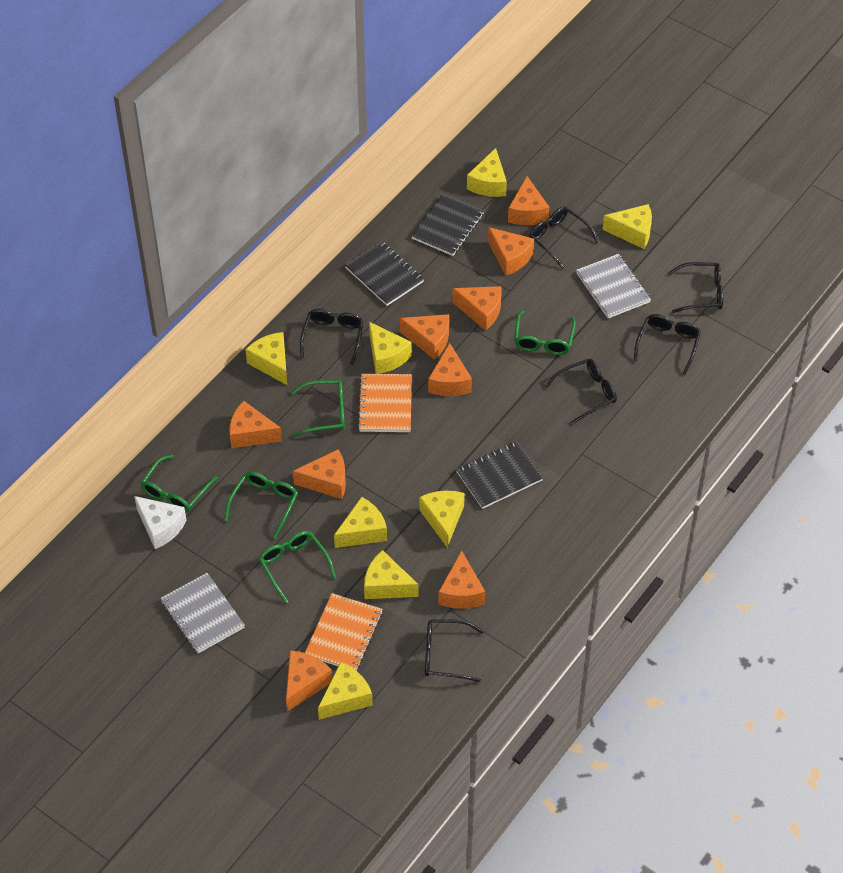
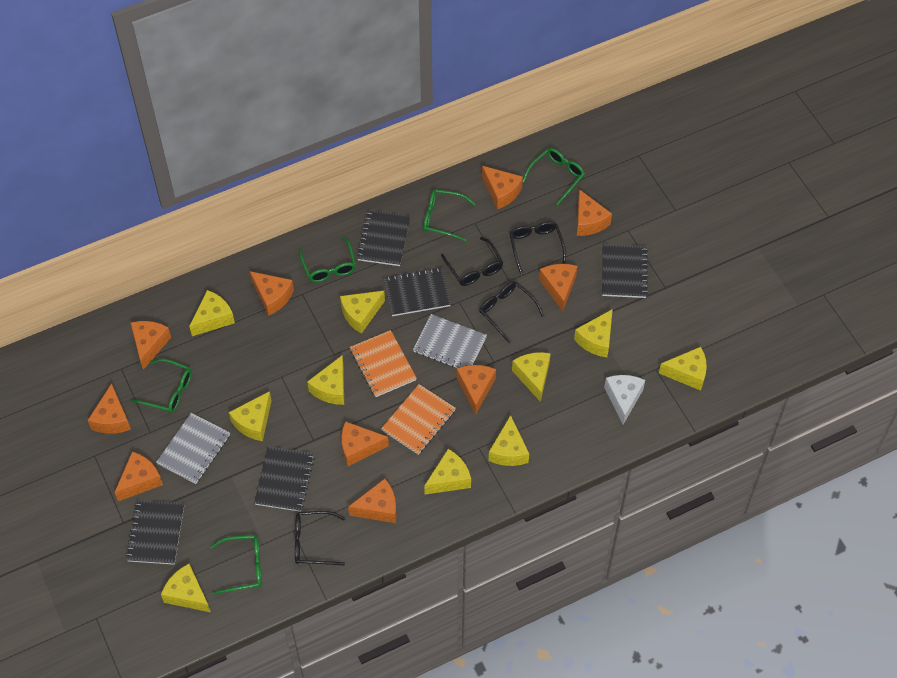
black glasses: [300,309,363,366] [425,619,483,682] [529,206,599,269] [545,359,617,425] [633,314,701,375] [668,262,723,313] = 6 -> [295,511,346,565] [441,237,503,286] [479,281,544,343] [509,221,566,274] = 4
black notebook: [345,241,424,306] [411,193,484,256] [456,441,543,509] = 3 -> [126,500,184,565] [254,446,315,512] [357,210,411,266] [384,267,451,316] [602,244,648,298] = 5
orange cheese: [229,401,282,448] [286,651,332,712] [293,449,346,499] [400,314,449,360] [428,343,472,396] [438,550,485,609] [452,286,502,331] [488,227,534,276] [508,176,550,225] = 9 -> [88,383,131,434] [114,451,163,501] [131,321,171,370] [250,271,294,315] [342,421,389,466] [348,479,396,523] [457,365,496,415] [482,166,523,209] [539,264,578,311] [577,189,612,236] = 10
yellow cheese: [245,332,287,385] [318,662,373,720] [334,497,387,548] [364,550,418,599] [369,322,412,374] [419,491,465,547] [467,148,507,197] [603,204,652,249] = 8 -> [161,564,211,612] [189,290,235,336] [229,391,271,441] [307,355,344,405] [340,291,385,334] [424,449,471,494] [489,415,529,466] [512,352,551,402] [574,309,613,357] [659,347,707,391] = 10

